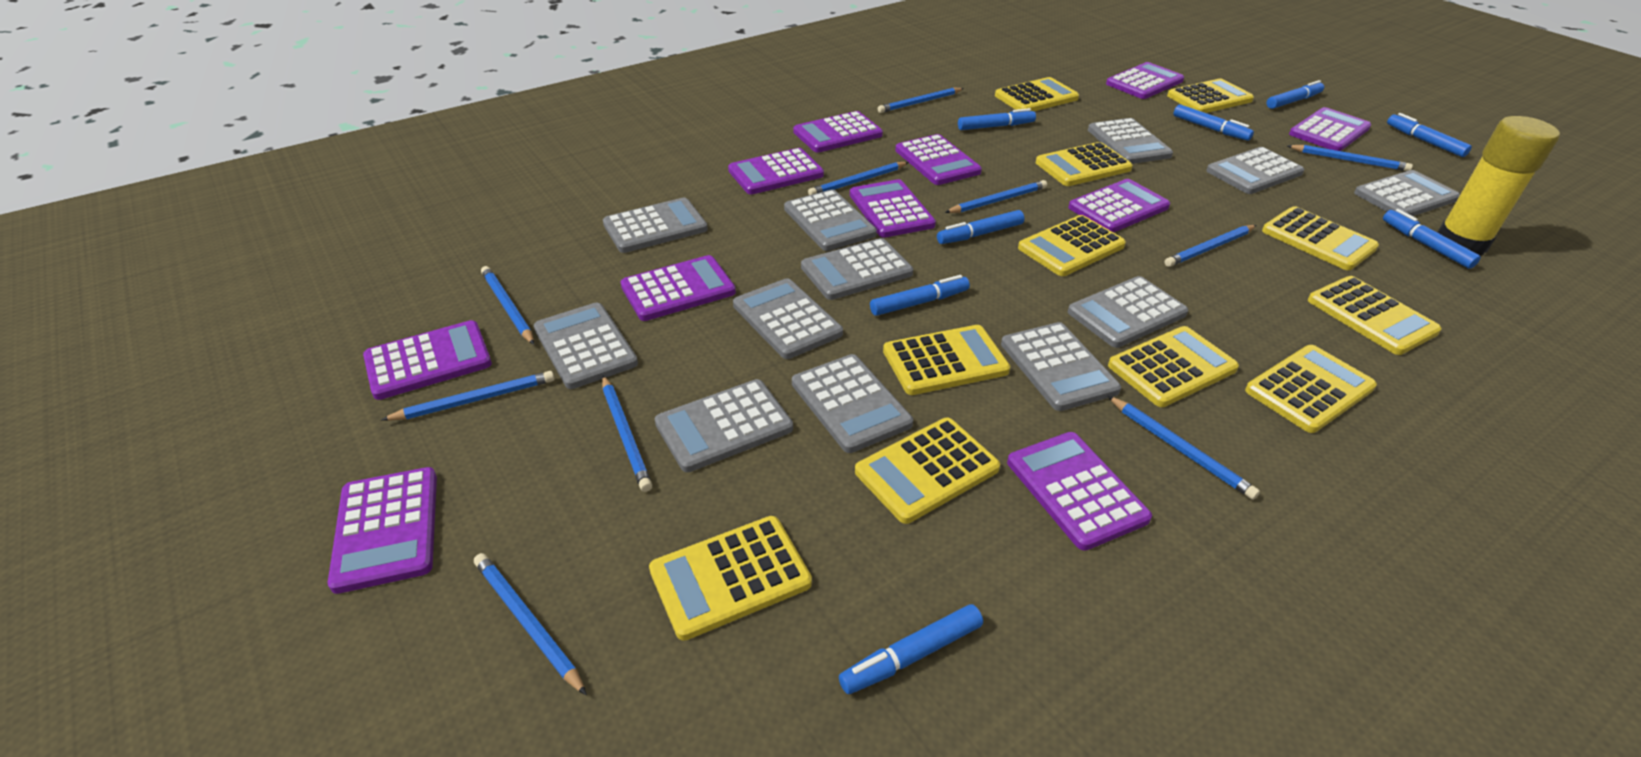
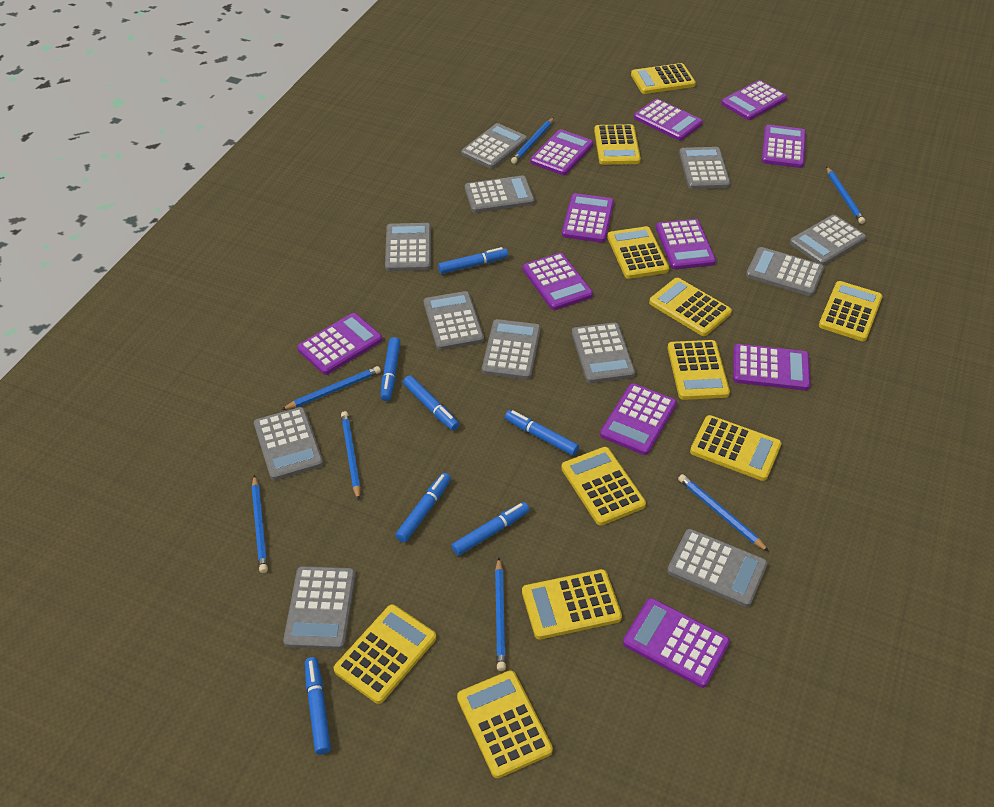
blue marker: [839,604,983,694] [870,275,970,316] [937,210,1024,244] [958,108,1036,130] [1173,104,1254,141] [1267,80,1324,109] [1383,209,1481,269] [1387,113,1472,157] = 8 -> [305,657,331,754] [381,337,401,401] [395,473,451,543] [403,375,459,431] [438,247,508,274] [451,502,529,556] [505,410,579,456] = 7
blue pencil: [381,371,555,421] [474,553,587,695] [481,266,534,345] [602,376,652,492] [808,162,909,195] [878,88,964,113] [945,180,1047,213] [1108,396,1260,500] [1165,225,1256,267] [1287,145,1413,171] = 10 -> [252,475,268,573] [281,366,381,410] [341,411,361,500] [495,558,506,671] [511,118,554,164] [678,474,769,552] [826,166,865,224] = 7
yellow glue stick: [1437,116,1560,255] = 1 -> none = 0

